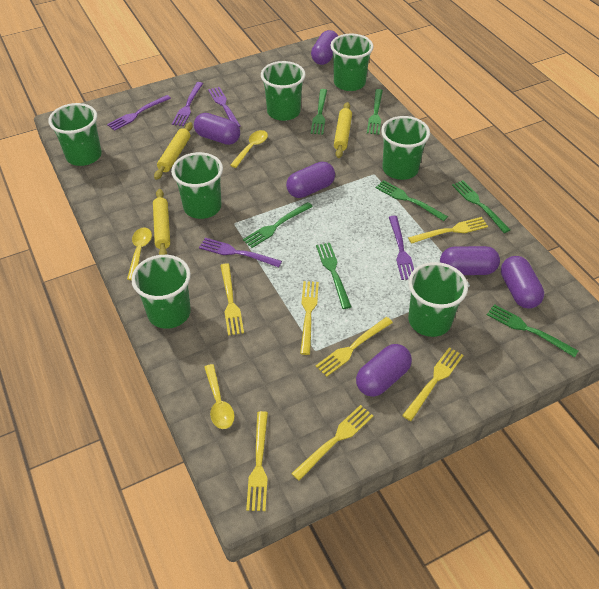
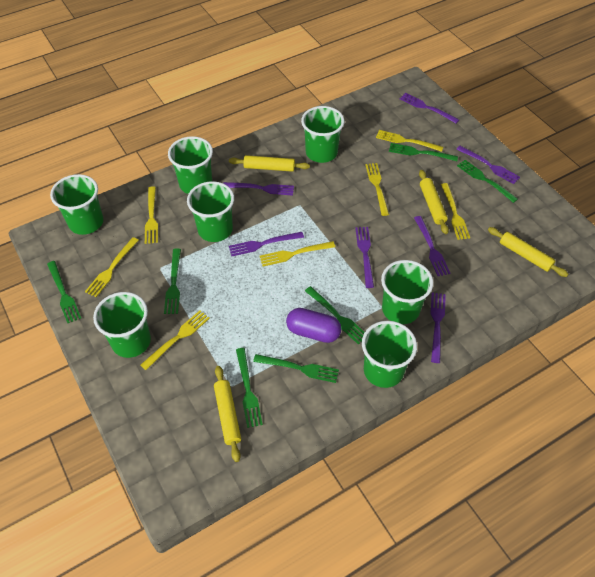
purple capsule: [194,113,240,145] [286,162,335,198] [311,30,338,65] [356,344,412,397] [440,246,500,275] [501,256,544,309] = 6 -> [286,308,341,343] = 1
purple fork: [107,95,171,131] [172,82,203,126] [199,238,282,267] [208,87,241,127] [389,216,414,280] = 5 -> [223,182,294,196] [229,232,304,256] [355,227,374,288] [400,93,459,123] [414,216,450,276] [430,293,446,363] [456,146,520,184] = 7
yellow rolling pin: [153,189,170,255] [154,122,193,180] [334,102,352,158] = 3 -> [214,366,241,462] [229,155,310,172] [419,170,449,234] [488,227,568,277] = 4
yellow spoon: [127,227,152,280] [204,364,235,429] [230,130,268,168] = 3 -> none = 0

